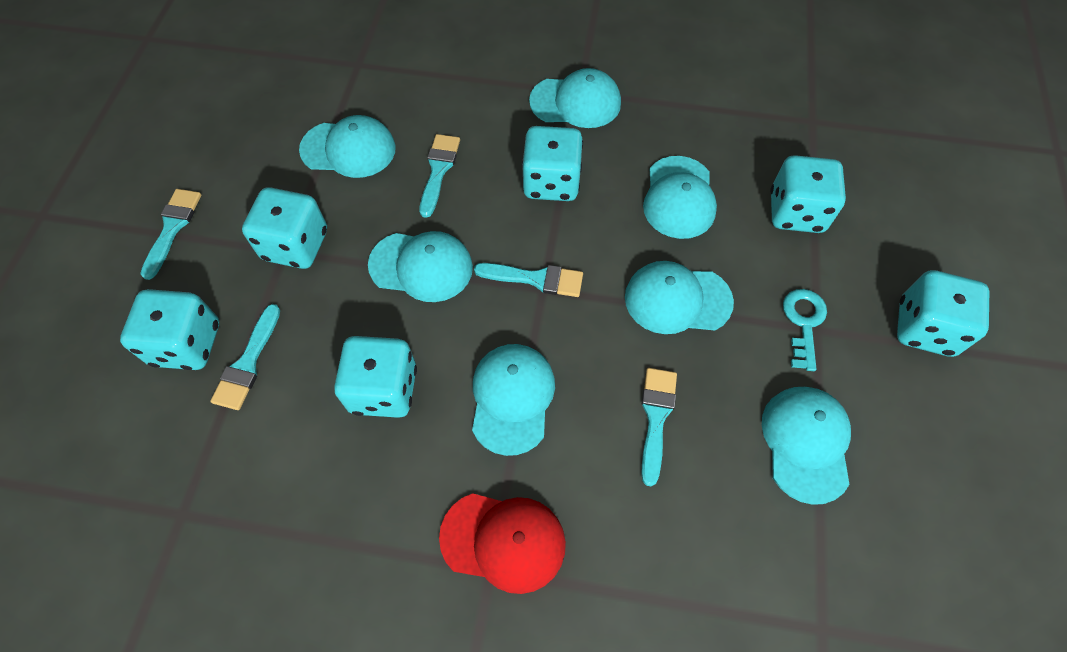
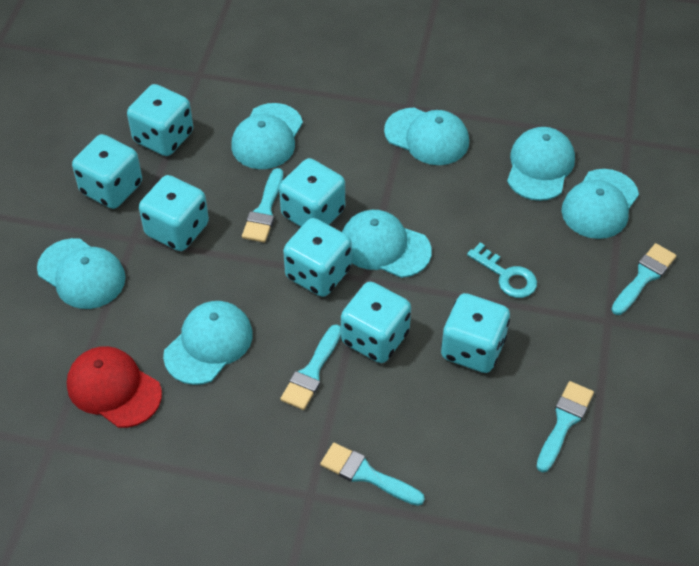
turquoise dice: [120,289,219,370] [242,187,327,269] [334,336,417,418] [522,126,583,201] [770,155,846,233] [897,270,989,357] = 6 -> [72,134,142,209] [127,84,193,156] [139,175,209,251] [279,158,345,227] [283,218,352,297] [341,282,411,363] [441,293,510,373] = 7

